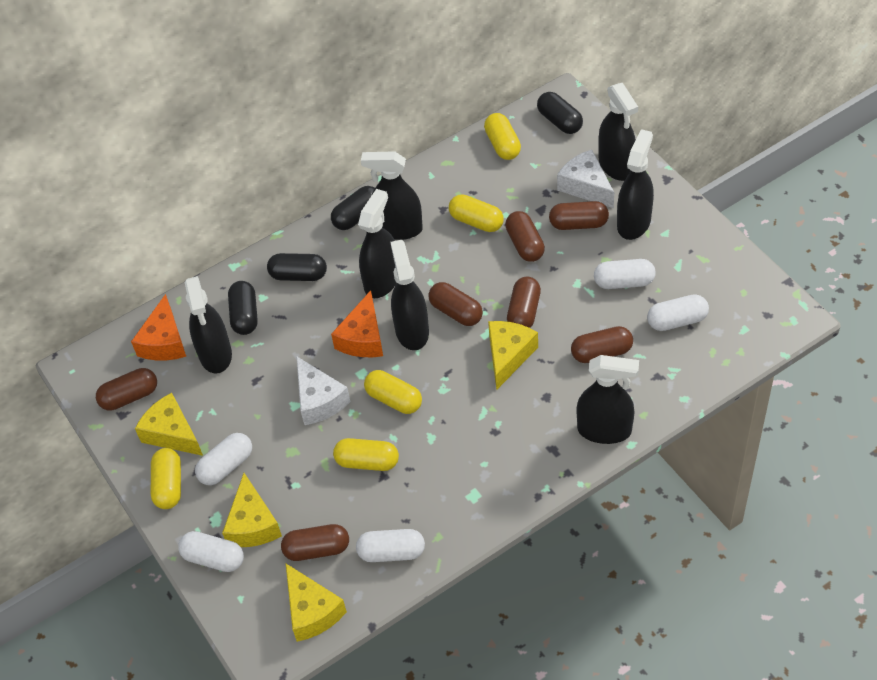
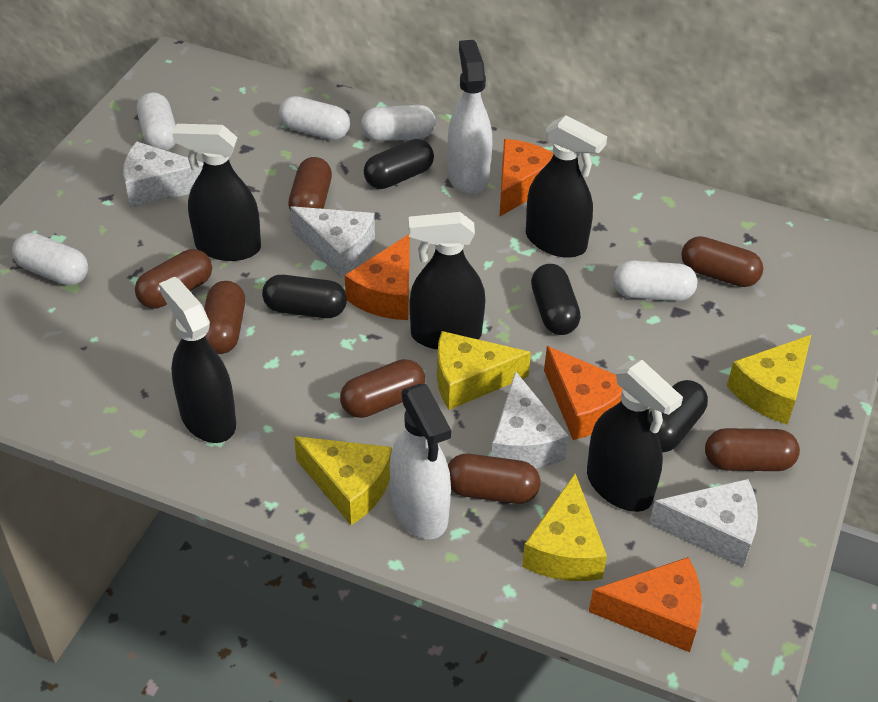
black spray bottle: [185,276,232,374] [358,189,397,298] [361,151,423,240] [391,240,429,350] [577,355,639,444] [598,83,638,181] [617,129,654,240] = 7 -> [159,277,236,443] [172,124,261,261] [409,212,485,350] [526,115,607,258] [587,360,683,512] = 5
orange cheese: [131,294,186,361] [331,290,383,357] = 2 -> [345,234,410,320] [500,139,553,216] [544,346,622,440] [589,557,702,652] = 4
white cheese: [296,356,350,425] [557,150,614,208] = 2 -> [123,141,203,208] [290,206,375,278] [491,371,569,468] [649,479,758,567] = 4
white spray bottle: none = 0 -> [390,384,451,539] [447,40,492,194] = 2
yellow capsule: [151,448,181,509] [333,438,399,471] [364,370,422,414] [449,194,504,232] [484,113,521,160] = 5 -> none = 0

